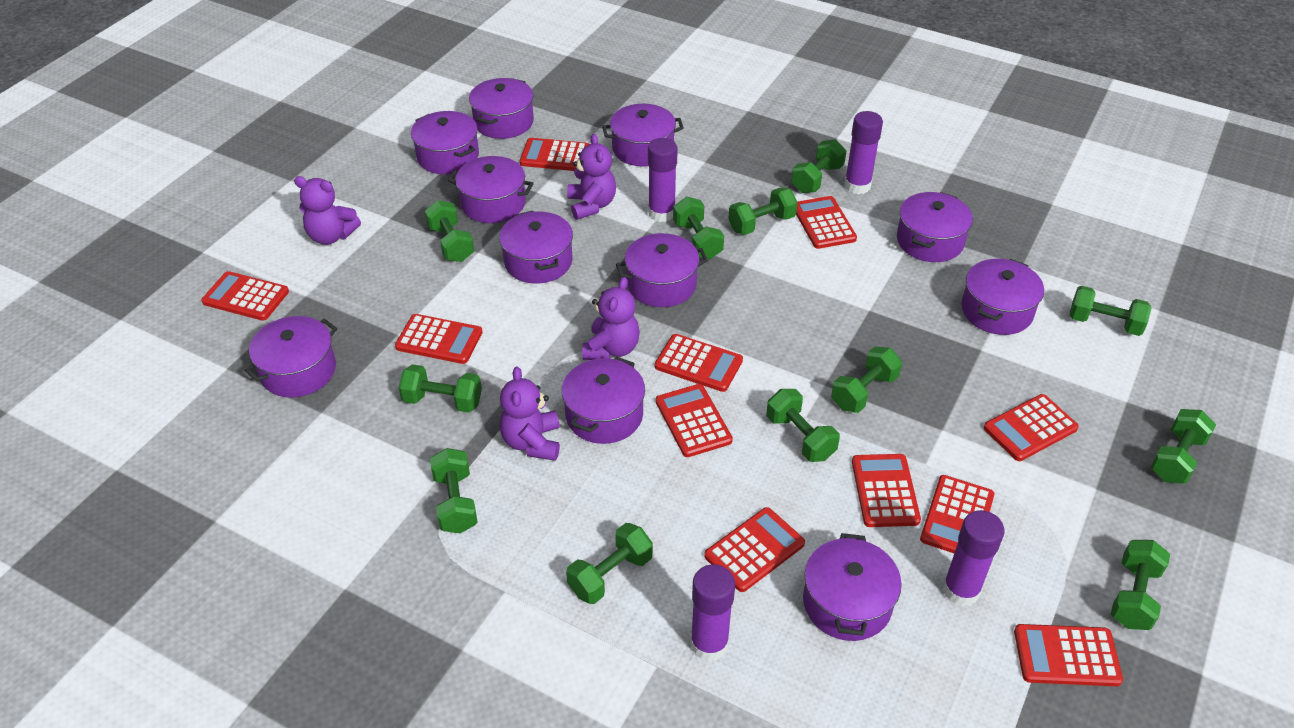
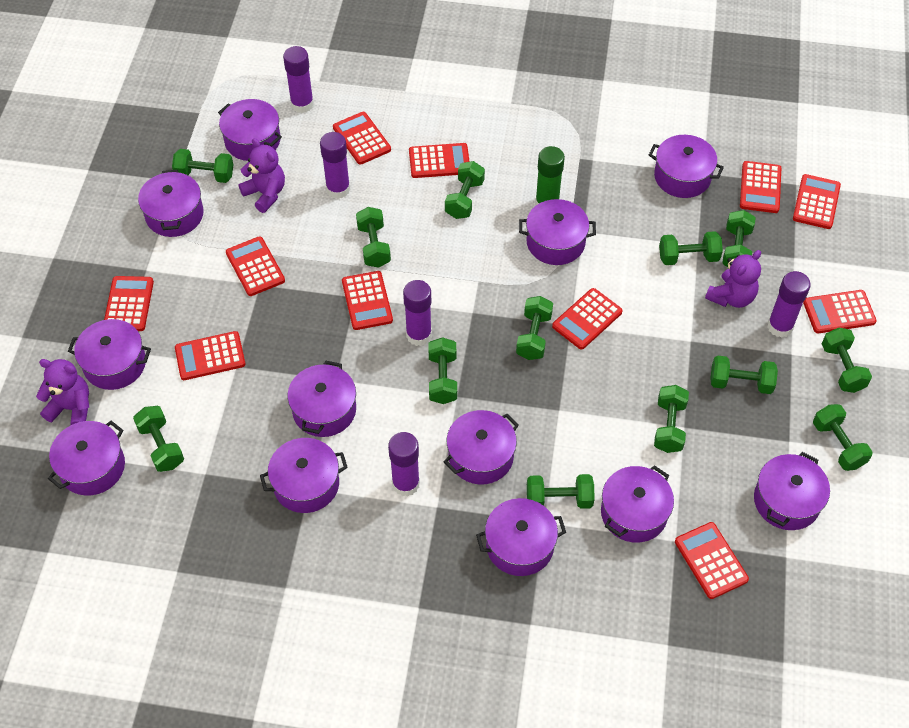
green dumbbell: [398,364,482,413] [425,200,474,262] [430,448,478,533] [566,523,653,604] [673,197,724,259] [728,187,798,235] [766,389,840,462] [791,139,846,193] [831,346,902,413] [1070,286,1152,336] [1111,540,1170,630] [1151,409,1216,484] = 12 -> [133,406,184,472] [172,149,233,183] [356,207,391,268] [428,337,457,404] [445,161,485,219] [516,296,553,360] [527,474,595,509] [654,385,689,453] [659,231,723,265] [710,356,778,394] [722,210,756,267] [813,404,872,471] [822,328,872,393] = 13
green glue stick: none = 0 -> [535,146,565,205] = 1
purple glue stick: [648,138,678,222] [690,564,735,662] [844,111,883,194] [942,510,1005,607] = 4 -> [283,46,314,113] [320,132,350,199] [388,432,420,497] [403,280,432,346] [767,271,811,338] = 5
purple pot: [244,316,337,398] [411,111,479,174] [448,156,534,223] [469,78,534,139] [499,211,573,284] [562,357,645,444] [602,104,684,166] [616,233,708,307] [803,533,902,641] [897,192,973,262] [961,259,1044,335] = 11 -> [48,421,125,496] [68,319,151,390] [138,170,204,237] [218,99,282,161] [260,438,348,513] [288,361,356,437] [444,410,519,484] [476,498,566,576] [519,199,596,265] [601,465,674,543] [649,135,724,198] [754,452,830,530] = 12
purple teddy bear: [294,176,361,245] [500,367,560,461] [567,134,616,220] [582,277,640,360] = 4 -> [36,359,89,425] [239,138,285,213] [705,250,761,308] = 3

